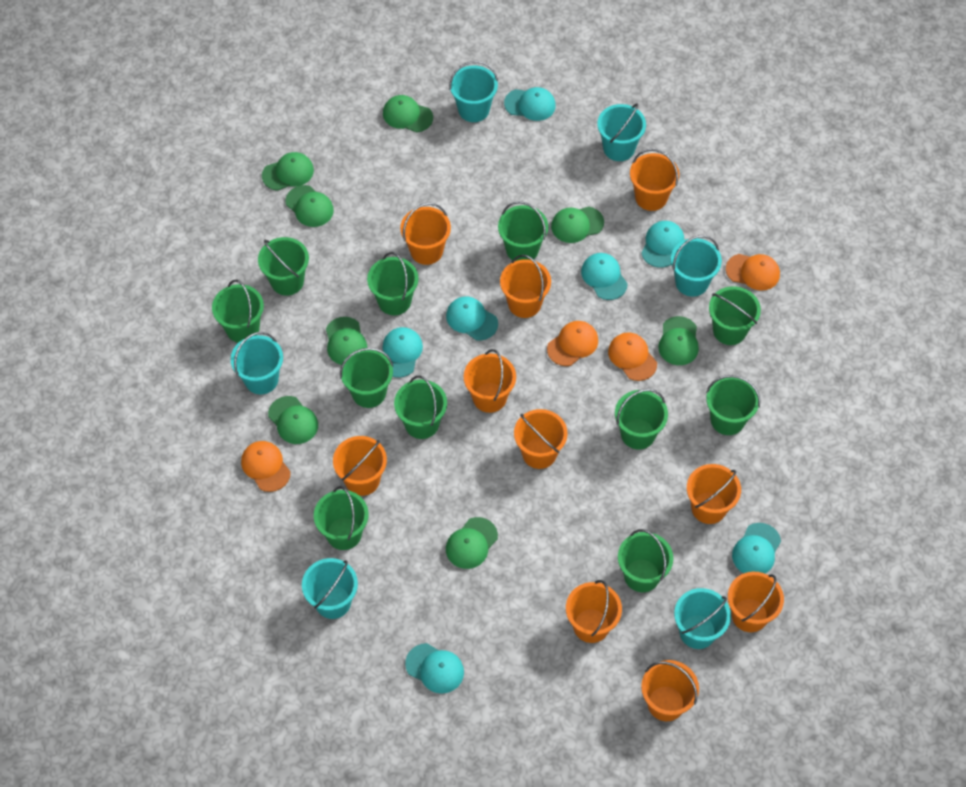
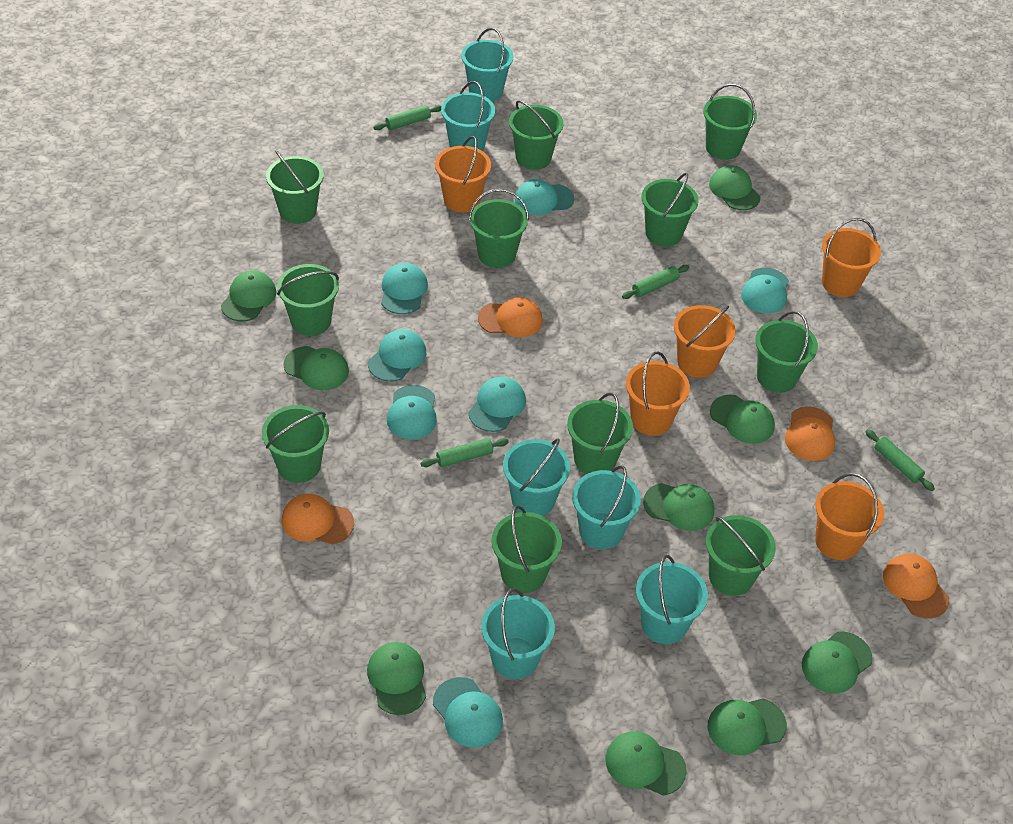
green cap: [262,152,314,191] [268,396,318,444] [285,185,334,227] [326,317,367,365] [383,95,433,133] [446,517,498,569] [551,207,604,243] [658,316,699,365] = 8 -> [221,270,277,321] [284,346,349,390] [367,642,426,715] [605,731,687,796] [643,483,714,531] [708,698,787,755] [709,165,760,210] [710,395,775,444] [802,632,873,693] = 9
green rolling pin: none = 0 -> [374,105,441,130] [420,438,509,467] [622,265,689,299] [865,429,935,491] = 4
orange bucket: [333,436,387,496] [400,202,451,265] [464,349,516,413] [500,255,551,318] [514,409,568,469] [566,580,622,643] [630,149,679,211] [641,660,699,721] [687,464,741,524] [728,572,784,632] = 10 -> [435,136,491,213] [626,351,690,436] [674,305,736,378] [815,473,884,560] [822,218,881,297] = 5

